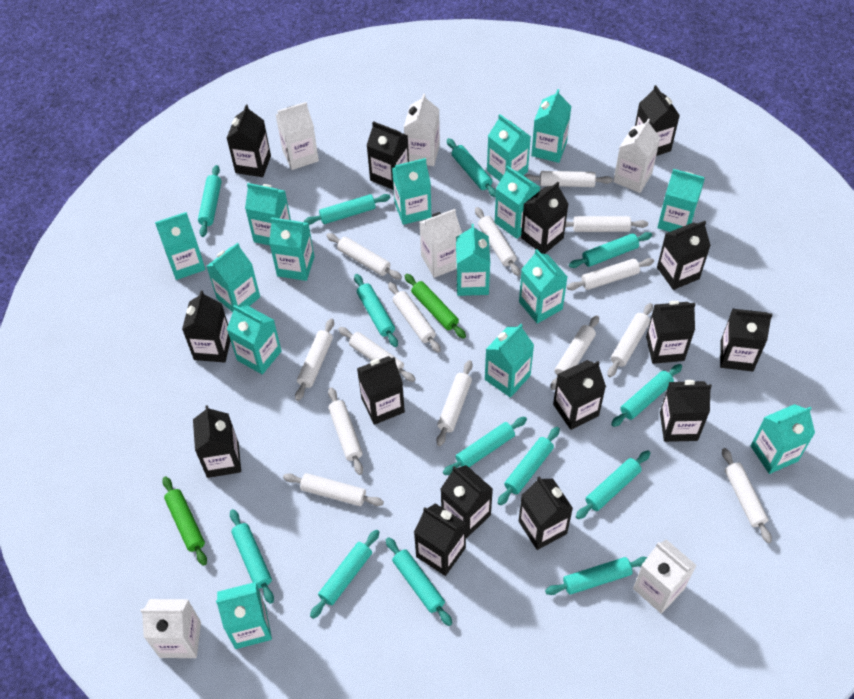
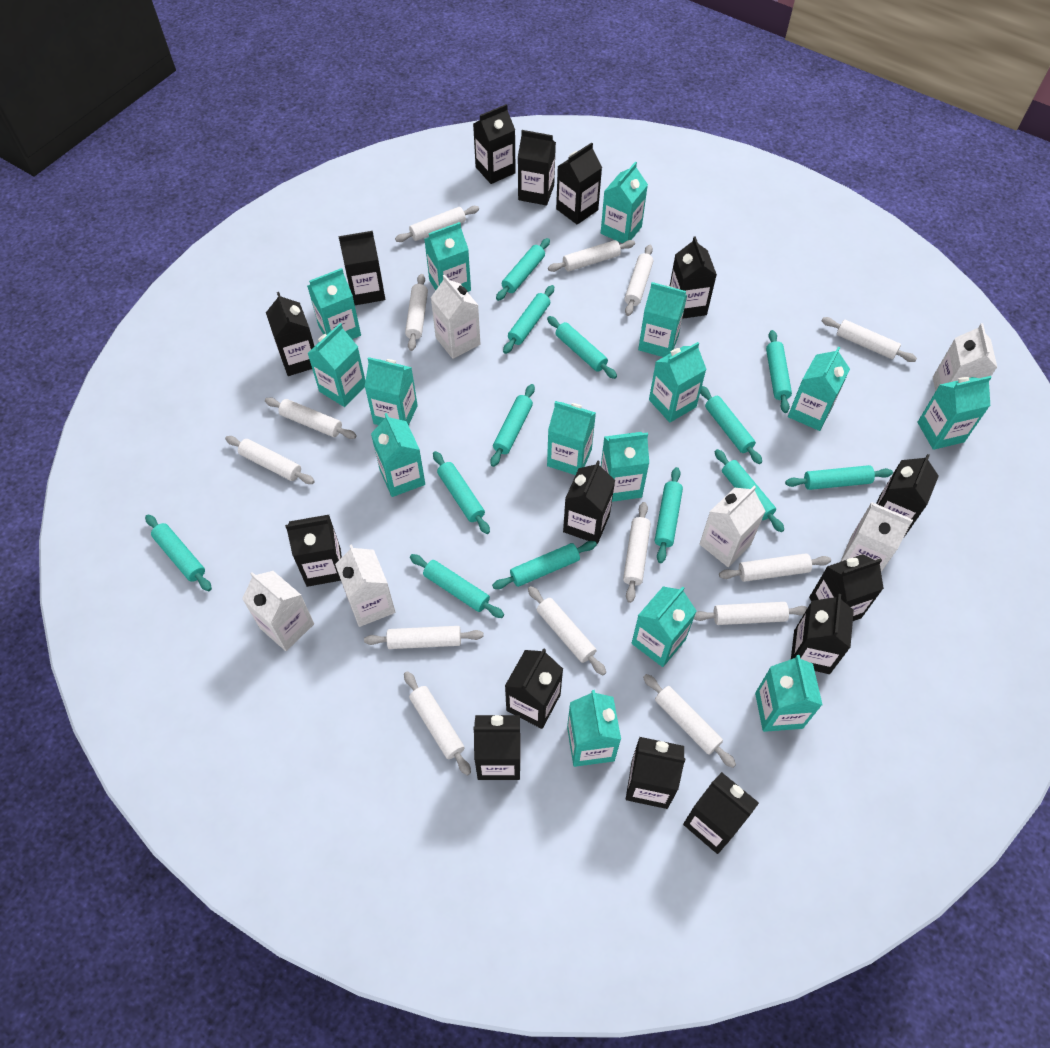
green rolling pin: [162,476,207,566] [405,274,466,339] = 2 -> none = 0

